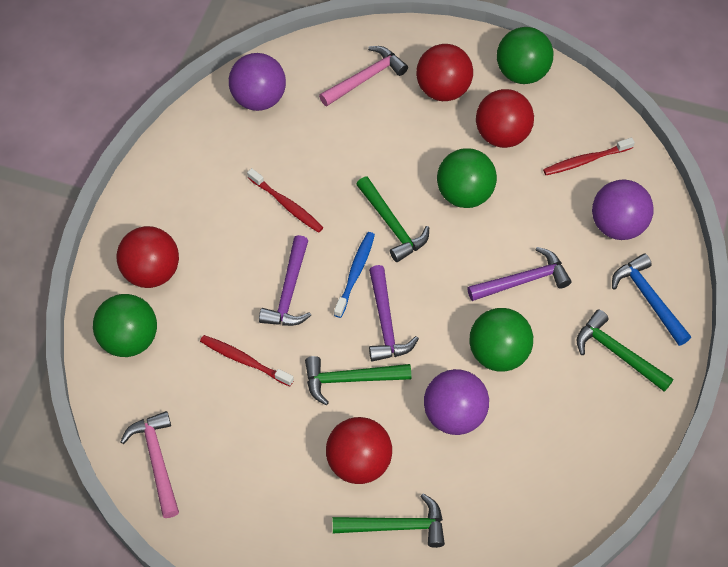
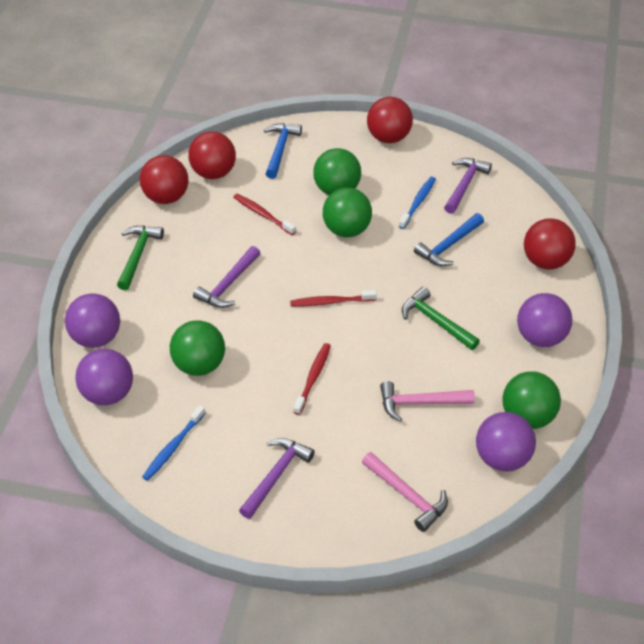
blue hammer: [612,254,691,346] = 1 -> [264,123,302,179] [414,213,484,266] = 2
blue toothbrush: [334,232,375,318] = 1 -> [142,405,206,481] [399,177,436,229] = 2
green hammer: [305,356,411,405] [333,493,445,548] [356,177,429,262] [577,310,673,392] = 4 -> [117,226,164,290] [402,287,480,350] = 2
purple ball: [229,53,286,111] [424,369,489,435] [592,179,654,240] = 3 -> [65,293,120,348] [75,349,133,405] [476,412,536,472] [517,293,572,347] = 4

